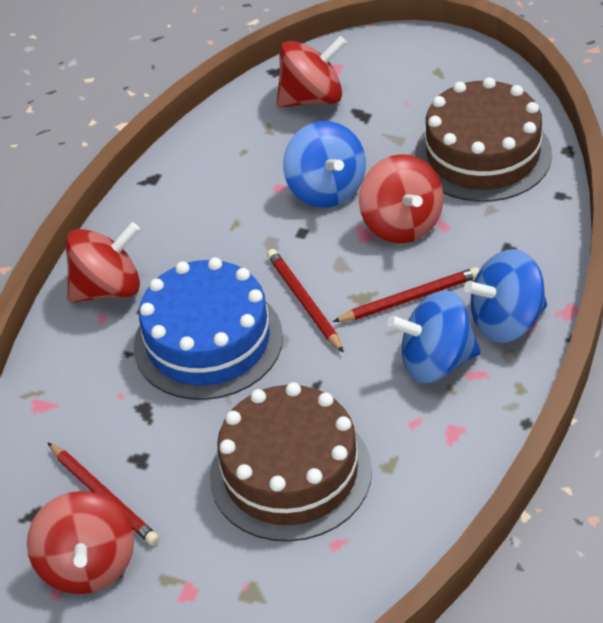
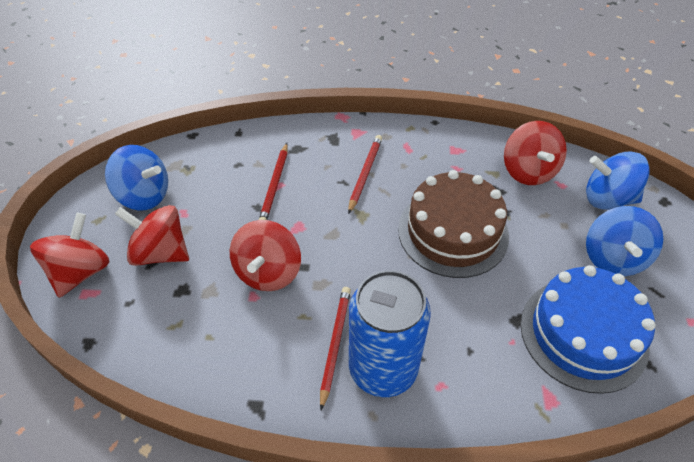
blue can: none = 0 -> [349,270,431,397] = 1
brown cake: [210,382,372,542] [415,77,552,202] = 2 -> [398,170,509,278] = 1

